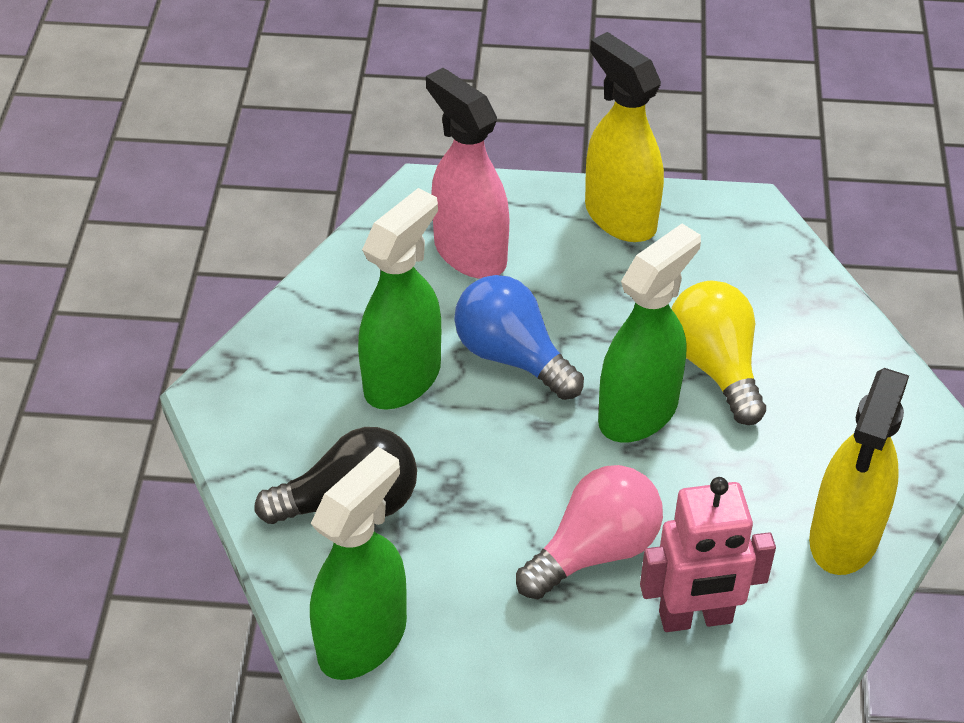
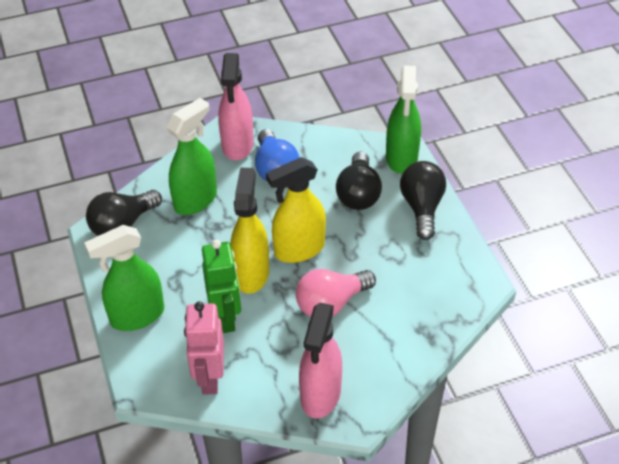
black light bulb: [254,427,417,524] = 1 -> [86,190,162,236] [336,152,382,210] [400,161,446,240] = 3
green robot: none = 0 -> [202,239,241,333] = 1
pink spray bottle: [426,68,509,279] = 1 -> [218,53,254,161] [299,303,342,419] = 2
yellow light bulb: [671,280,766,425] = 1 -> none = 0

